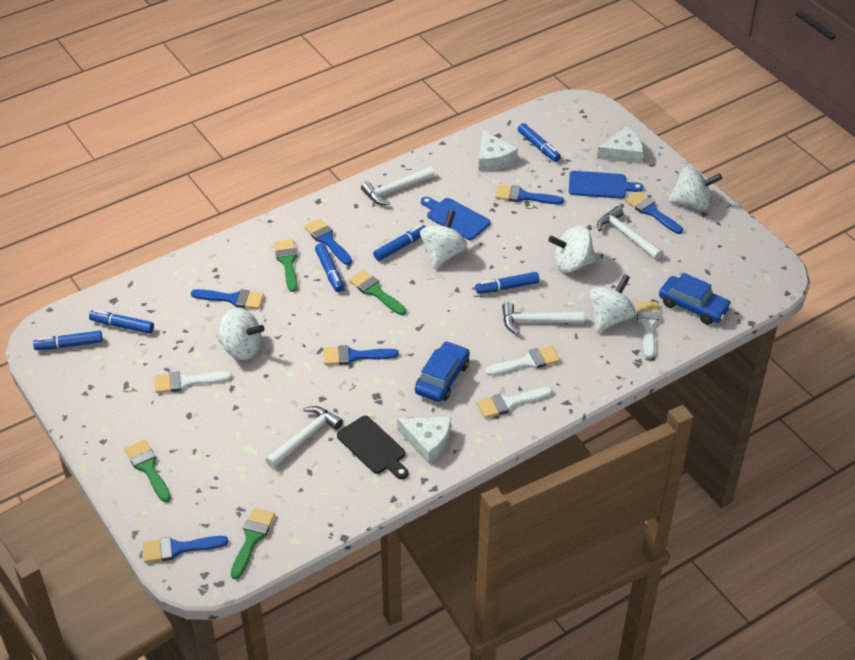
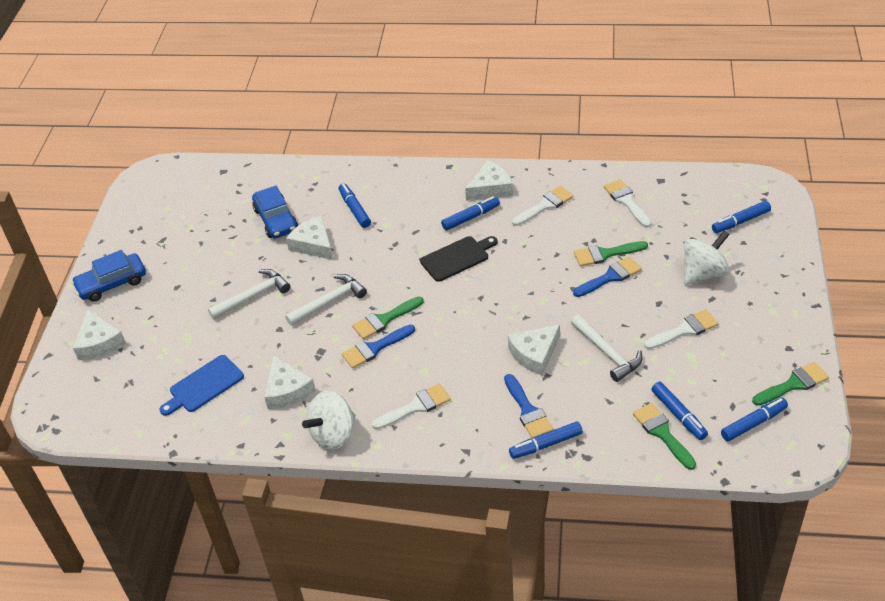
blue brush: [143,536,228,563] [191,289,264,309] [304,219,352,265] [323,345,399,365] [495,184,564,205] [626,191,683,234] = 6 -> [342,325,415,368] [504,374,553,439] [573,256,642,297] = 3
blue cutting board: [421,197,490,240] [569,171,644,199] = 2 -> [160,355,244,416] = 1
white cheese: [397,417,451,464] [479,130,518,171] [597,127,643,164] = 3 -> [73,309,126,360] [264,355,316,409] [286,216,333,260] [465,160,513,201] [508,324,560,376] = 5
white hammer: [266,406,343,468] [361,167,435,205] [502,302,584,335] [597,206,663,260] = 4 -> [208,269,290,319] [285,274,367,326] [571,314,643,382] = 3
white spinning top: [218,308,265,360] [420,210,467,269] [548,226,597,273] [589,274,636,332] [668,166,722,210] = 5 -> [302,391,356,450] [684,230,730,285] = 2

